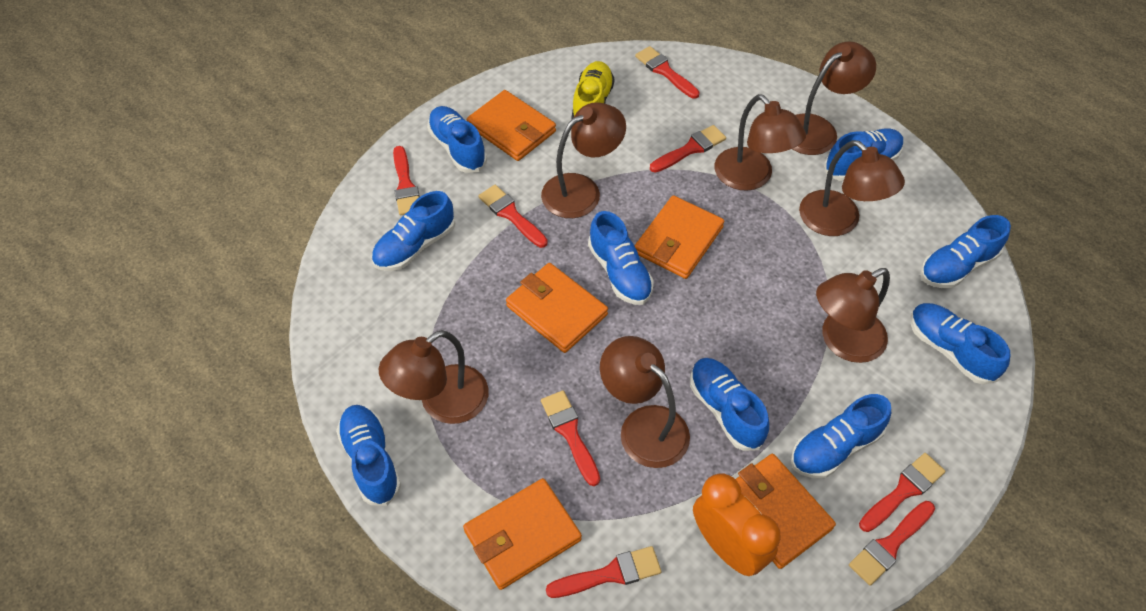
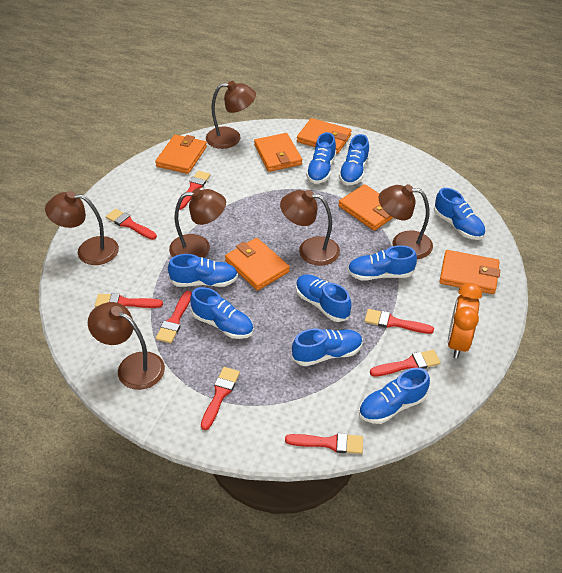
brown lamp: [379,330,489,424] [541,102,626,218] [600,336,690,468] [715,94,806,191] [792,42,876,155] [799,140,905,236] [816,268,890,363] = 7 -> [45,191,119,265] [88,302,165,390] [169,188,226,258] [206,81,256,149] [280,190,340,266] [379,184,433,259] = 6
orange wallet: [463,478,582,590] [467,90,556,161] [506,263,608,353] [635,195,724,279] [735,454,836,569] = 5 -> [155,135,207,174] [225,238,290,291] [254,133,302,172] [297,118,352,154] [338,184,393,231] [439,250,500,294] = 6
yellow shoe: [572,61,615,119] = 1 -> none = 0

